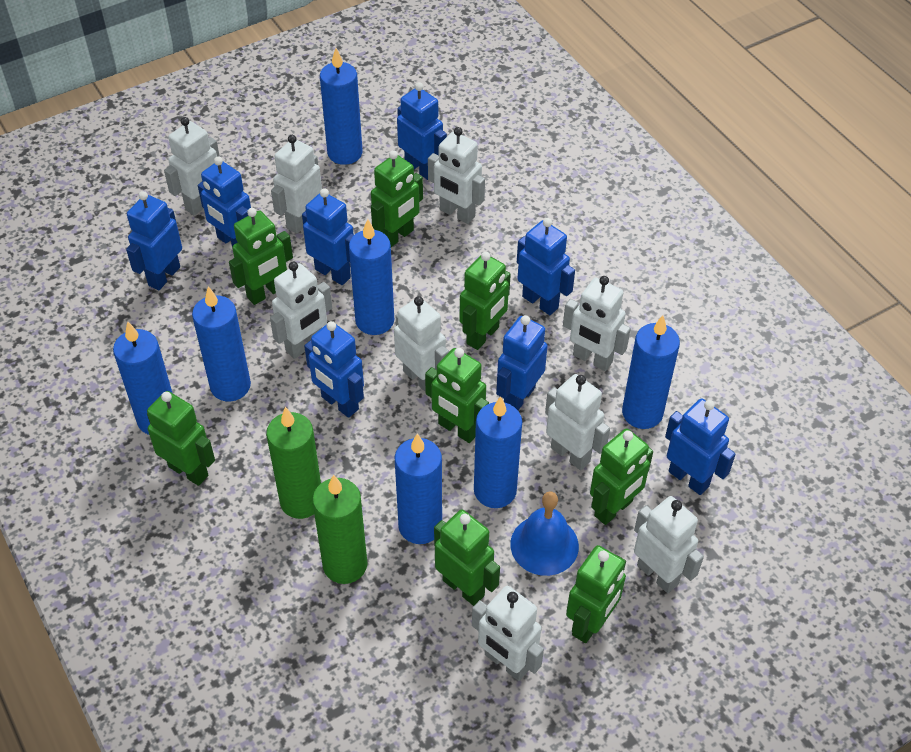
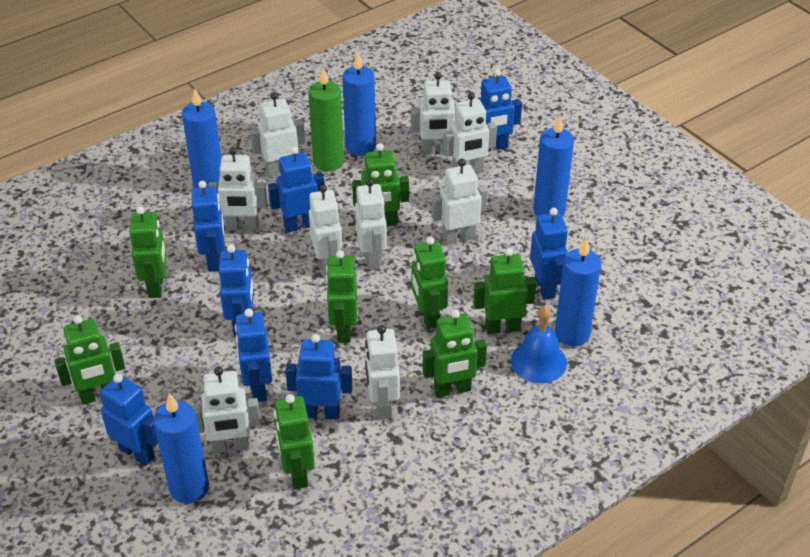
blue candle: [113,321,172,435] [192,286,251,402] [320,48,362,165] [349,219,394,335] [395,433,442,544] [474,396,522,508] [622,315,680,429] = 7 -> [153,393,209,504] [182,89,221,188] [342,52,376,156] [533,115,574,217] [555,238,601,347] = 5
green candle: [266,407,321,519] [312,474,368,584] = 2 -> [308,67,344,171] = 1

